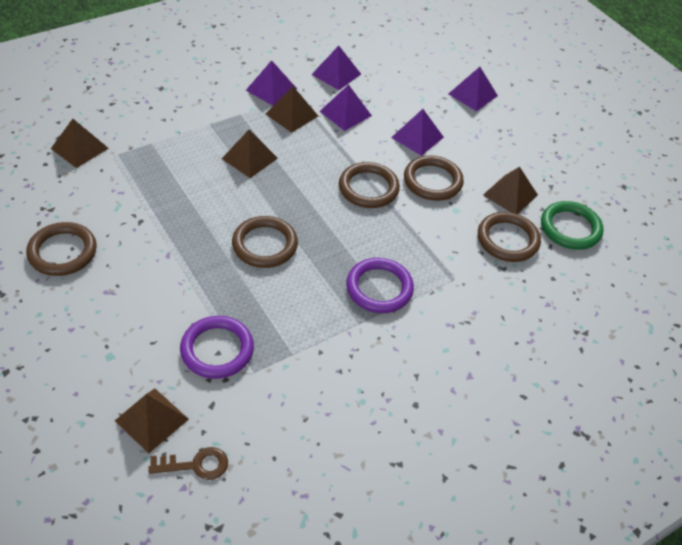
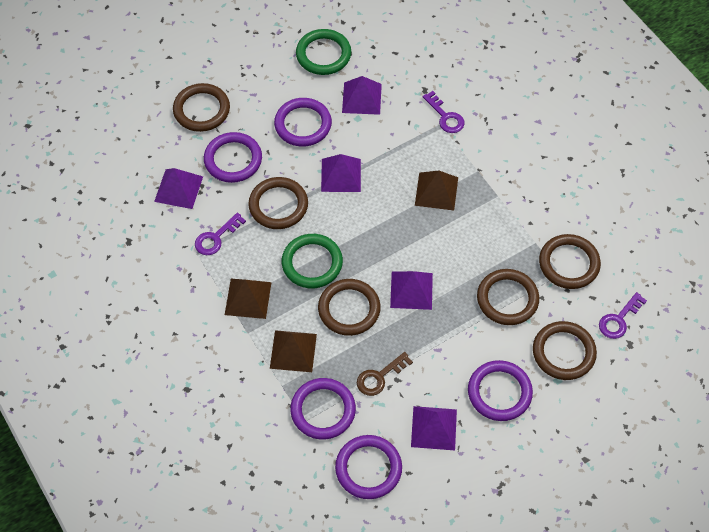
brown pyramid: [51,119,109,168] [115,389,189,453] [222,129,278,178] [266,86,318,133] [483,167,538,214] = 5 -> [225,279,272,319] [270,330,317,372] [415,170,458,210] = 3
brown ring: [26,222,97,276] [232,216,298,268] [339,162,400,208] [404,155,464,201] [478,212,541,262] = 5 -> [173,83,230,132] [248,177,308,229] [318,279,381,336] [477,269,539,325] [533,321,597,380] [539,234,601,289] = 6
green ring: [541,201,604,250] = 1 -> [282,234,343,288] [296,29,351,75] = 2
purple key: none = 0 -> [195,213,246,255] [423,91,465,133] [599,292,647,339] = 3
purple ring: [180,316,254,379] [346,258,414,313] = 2 -> [204,132,262,183] [274,98,332,147] [290,378,356,440] [335,435,402,499] [468,360,533,421] = 5

